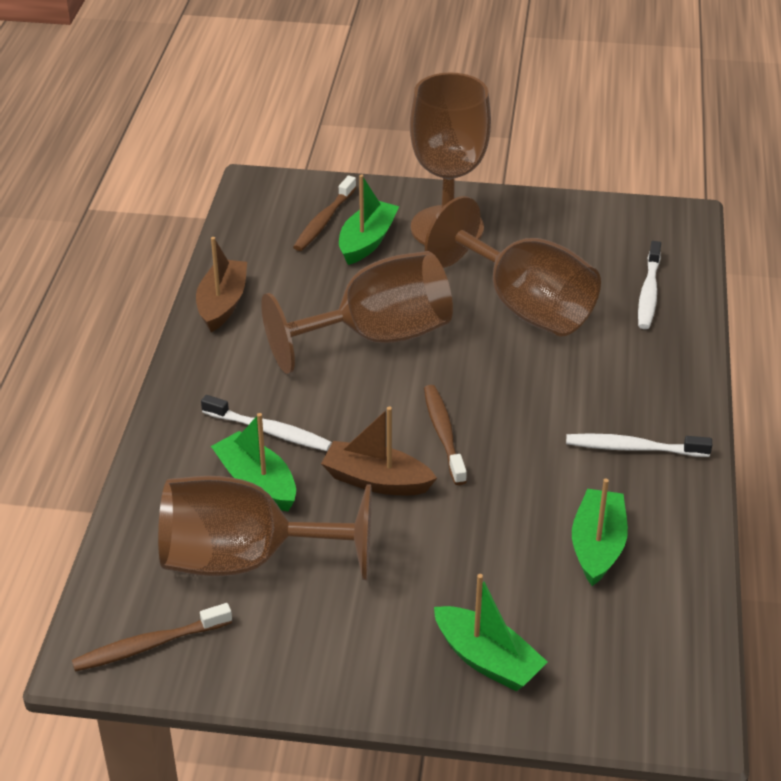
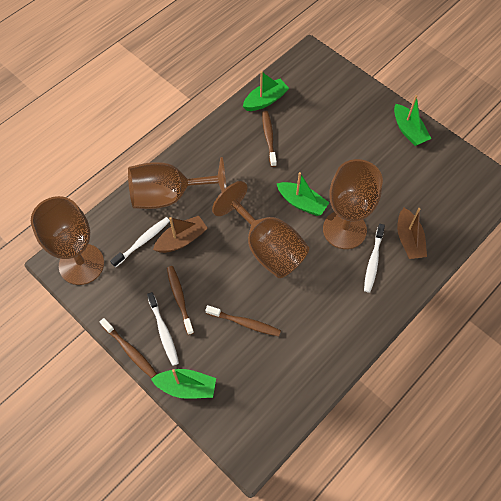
brown toothbrush: [72,603,232,672] [293,176,356,251] [424,385,467,485] = 3 -> [100,318,157,378] [167,266,194,335] [205,305,281,336] [262,111,277,167] = 4

